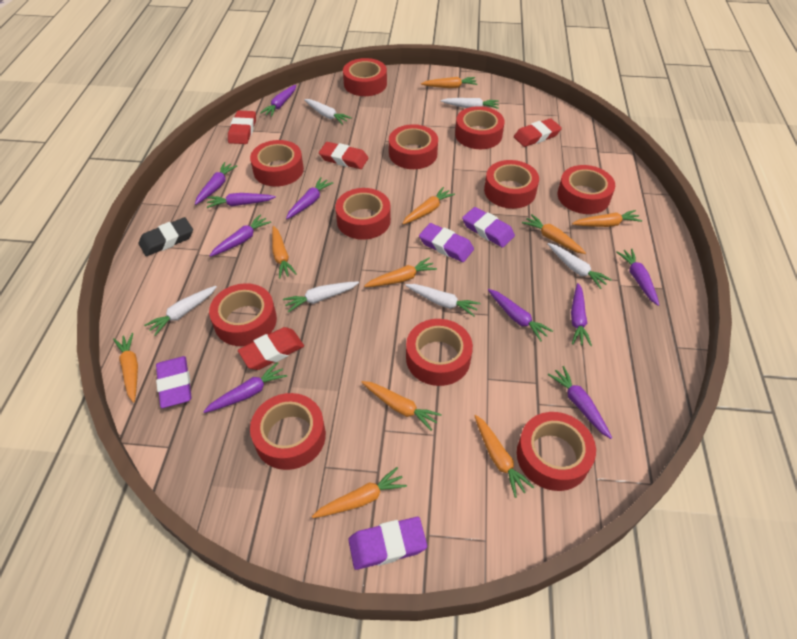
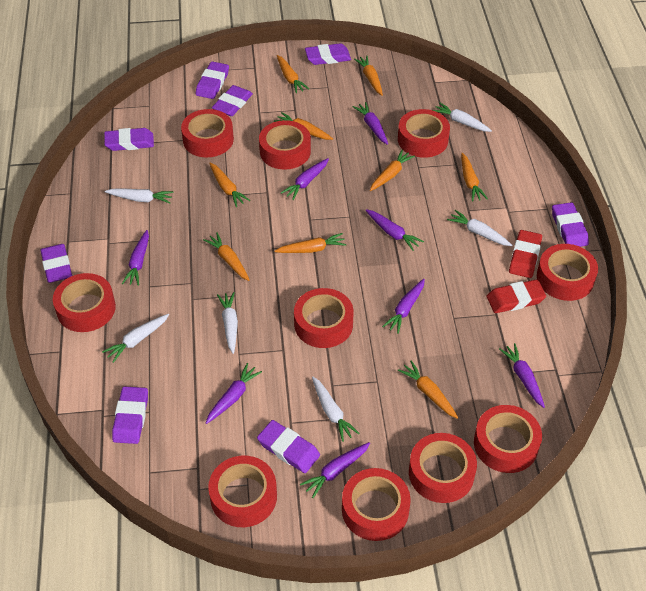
black eraser: [138,217,193,256] = 1 -> none = 0
orange carrot: [113,333,138,403] [272,226,297,279] [312,467,407,518] [361,381,442,431] [364,258,437,287] [402,187,455,224] [421,77,477,88] [475,415,534,498] [522,214,586,254] [572,210,642,227] = 10 -> [203,232,250,281] [209,163,250,207] [274,112,333,140] [274,233,346,253] [277,55,309,94] [354,56,383,95] [370,149,415,191] [398,360,458,419] [461,153,488,201] = 9
purple carrot: [195,162,237,205] [203,362,287,413] [207,193,276,208] [209,214,271,257] [260,85,296,117] [286,178,333,219] [488,289,553,342] [548,366,612,439] [571,283,592,346] [616,249,659,306] = 10 -> [122,230,149,286] [206,363,262,424] [281,158,329,200] [300,442,370,498] [353,102,388,145] [366,209,424,251] [382,279,425,334] [499,343,545,408] = 8
purple eraser: [156,356,192,408] [348,517,427,570] [419,223,474,262] [462,207,515,248] = 4 -> [40,244,72,283] [104,128,154,151] [112,386,148,444] [196,61,229,99] [212,85,253,116] [257,420,320,473] [305,43,351,65] [552,202,589,247] = 8
red eraser: [228,110,256,144] [238,327,304,370] [319,142,369,169] [514,118,562,147] = 4 -> [487,279,546,313] [509,230,542,278] = 2
red tape: [209,283,277,346] [250,140,304,187] [250,393,326,470] [335,188,391,240] [343,58,387,96] [389,124,438,169] [406,319,473,386] [455,106,505,149] [484,160,539,209] [517,412,596,491] [558,165,615,214] = 11 -> [53,273,116,332] [181,109,234,157] [208,456,277,527] [259,120,311,169] [294,288,354,348] [342,468,411,541] [398,109,450,158] [409,433,477,503] [474,405,542,473] [537,244,598,301] = 10

